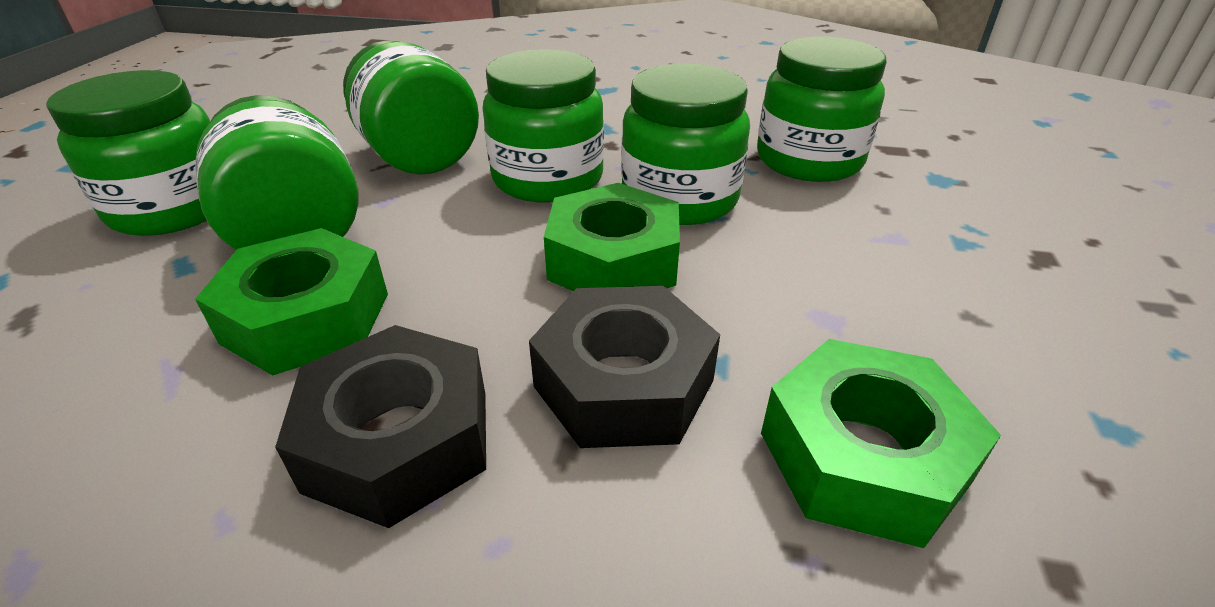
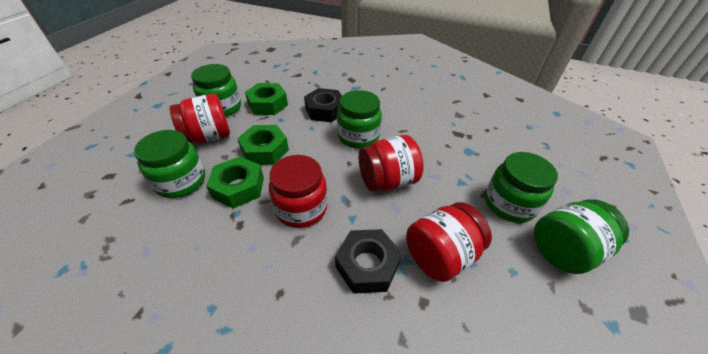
green jar: [46,70,210,236] [195,95,359,250] [343,40,479,174] [482,49,604,202] [621,64,750,225] [757,36,886,182] = 6 -> [134,130,205,198] [191,64,241,117] [337,90,382,149] [485,152,558,223] [534,199,629,274] = 5
red jar: none = 0 -> [169,94,230,144] [269,155,328,228] [359,135,424,192] [406,202,492,282] = 4

